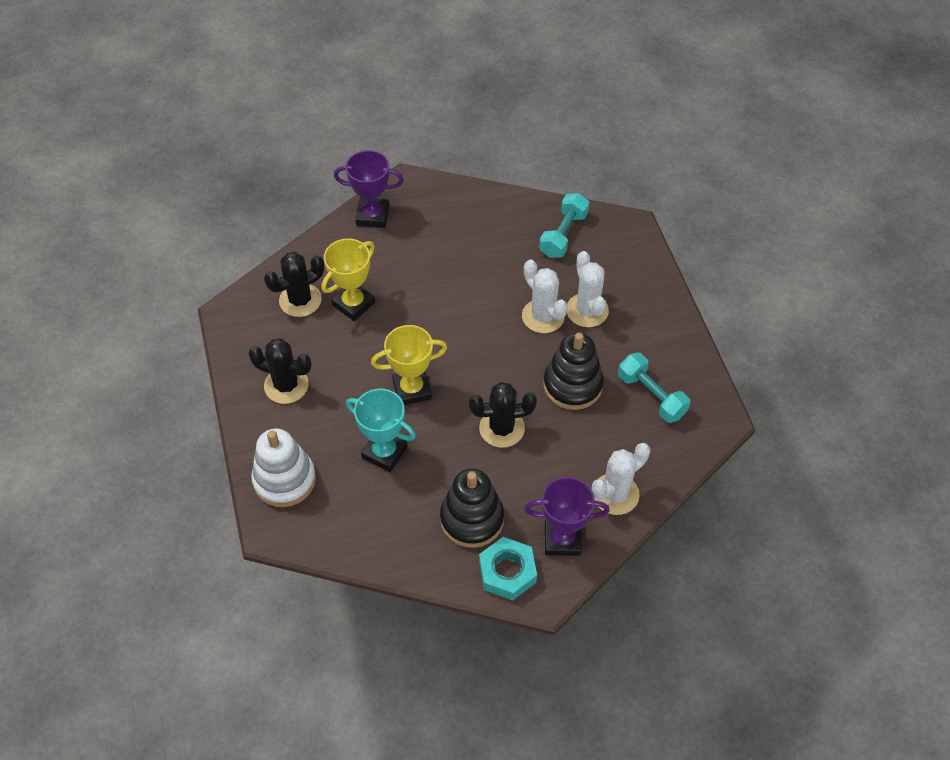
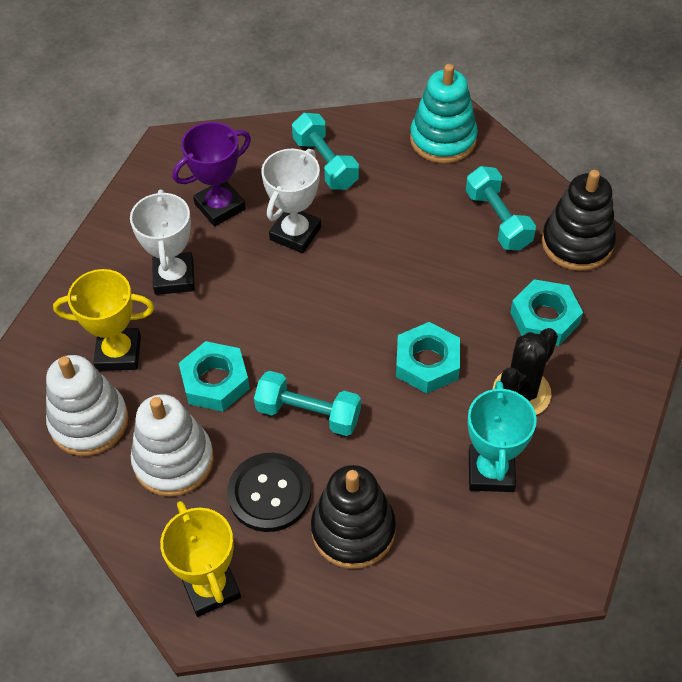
black button: none = 0 -> [227,453,311,532] = 1
black cactus: [248,338,312,404] [264,252,324,317] [469,382,537,448] = 3 -> [493,328,558,415] = 1
purple trophy: [334,150,404,228] [524,477,610,556] = 2 -> [173,122,251,227] = 1
turquoise dumbbell: [539,193,589,258] [618,353,691,423] = 2 -> [254,371,361,436] [292,113,359,190] [466,166,536,250] = 3
turquoise nut: [479,537,537,601] = 1 -> [179,341,250,412] [396,322,460,394] [510,279,583,346] = 3
turquoise stacking toy: none = 0 -> [410,64,478,164] = 1
white cactus: [522,260,568,333] [567,251,609,327] [592,443,650,515] = 3 -> none = 0
white stacking toy: [251,429,316,507] = 1 -> [46,355,128,456] [131,394,214,497] = 2
white trophy: none = 0 -> [130,190,195,295] [261,149,321,253] = 2

